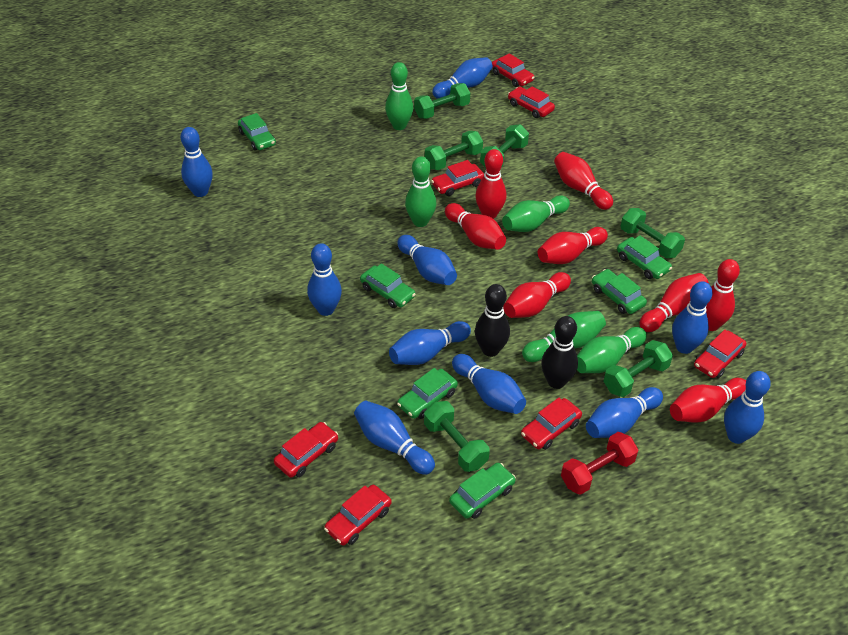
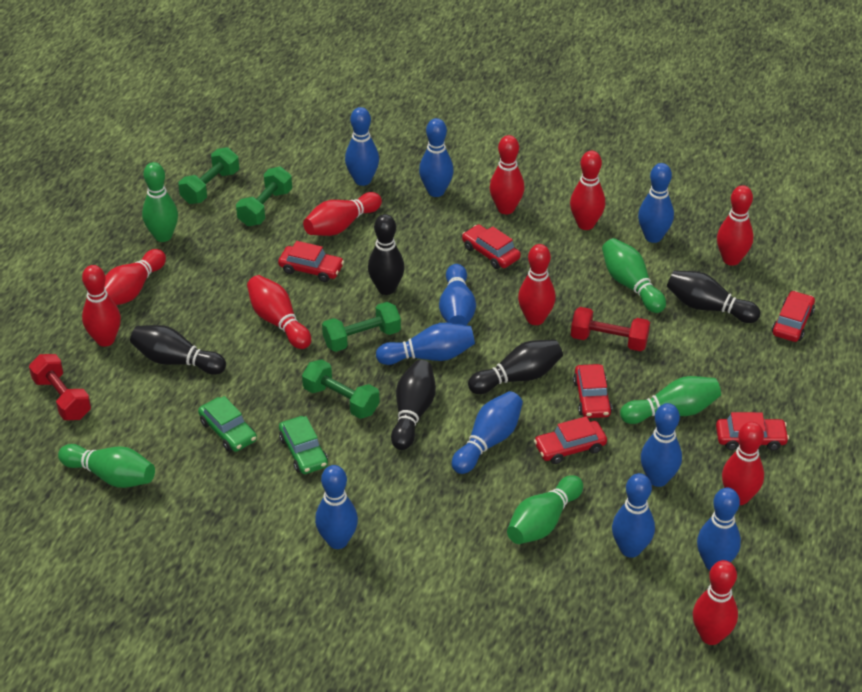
black bowling pin: [475,284,510,357] [541,316,578,389] = 2 -> [130,325,226,375] [368,214,405,295] [391,360,436,450] [468,340,563,394] [667,270,760,323] = 5
green car: [238,113,276,150] [360,263,416,308] [397,368,458,419] [449,463,516,519] [592,269,647,314] [617,235,672,279] = 6 -> [198,396,257,452] [279,416,328,474] = 2
green dumbbell: [414,83,470,119] [424,401,490,472] [425,131,483,170] [480,124,529,168] [603,340,673,397] [620,208,685,258] = 6 -> [178,147,239,204] [236,167,292,226] [302,359,380,419] [322,302,401,352] = 4
red bowling pin: [445,203,506,250] [475,149,506,219] [503,272,571,318] [538,227,608,264] [554,152,613,210] [639,273,709,332] [670,378,746,423] [706,259,740,331] = 8 -> [82,265,121,347] [104,249,166,305] [247,275,311,349] [303,192,382,236] [490,135,524,214] [518,244,556,325] [570,151,605,230] [693,560,738,645] [717,185,754,266] [722,422,764,505] = 10
red car: [274,422,338,478] [324,485,392,545] [431,160,484,196] [492,53,535,87] [508,86,555,118] [521,398,582,450] [694,330,747,378] = 7 -> [278,241,344,282] [462,224,521,269] [534,416,607,464] [573,364,612,418] [716,412,789,451] [772,291,815,342] = 6
red dumbbell: [561,432,638,495] = 1 -> [29,354,91,420] [571,307,650,351] = 2

